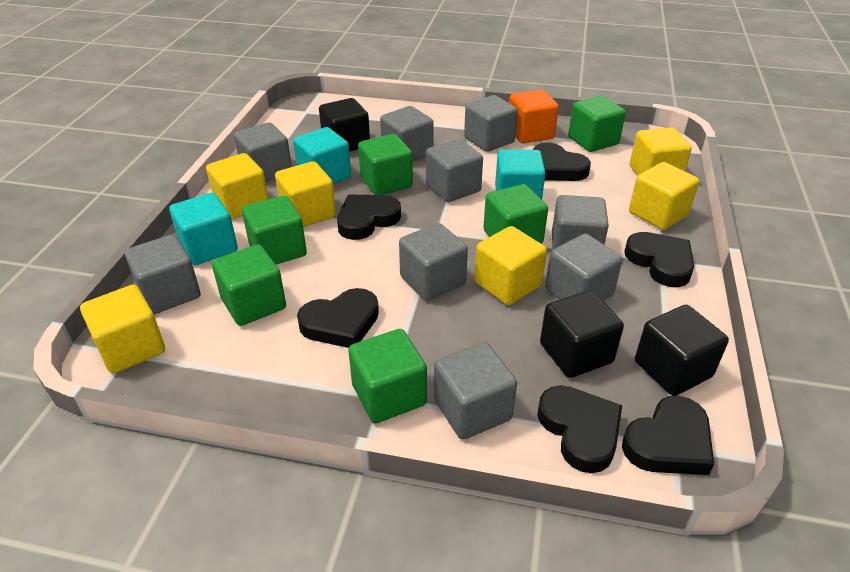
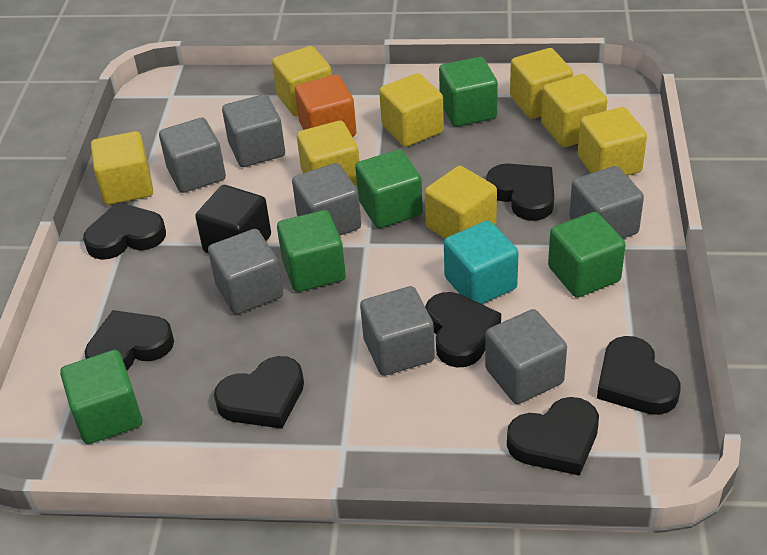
black cube: [319,98,370,152] [540,290,624,378] [635,305,729,396] = 3 -> [195,185,271,254] = 1
black heart: [297,288,379,348] [337,194,401,240] [533,143,591,181] [537,385,622,473] [622,396,714,475] [624,232,694,287] = 6 -> [83,202,166,260] [85,310,174,370] [214,356,304,429] [425,292,501,368] [486,164,554,221] [507,397,599,476] [597,336,681,415] = 7
green cube: [212,244,286,326] [242,196,307,264] [348,329,427,423] [358,134,413,195] [483,184,548,243] [568,96,626,152] = 6 -> [60,350,142,444] [277,210,346,292] [355,150,423,228] [439,57,498,127] [548,212,626,298] = 5
grey cube: [125,234,200,314] [234,122,292,181] [380,106,434,162] [399,223,468,301] [426,139,483,202] [434,342,517,440] [464,95,518,152] [545,234,622,301] [552,195,609,250] = 9 -> [159,118,226,193] [208,229,283,314] [222,94,285,167] [292,163,361,236] [360,286,435,376] [485,309,567,404] [569,166,644,239] = 7
turquoise cube: [169,193,238,265] [293,127,351,184] [495,149,546,200] = 3 -> [444,220,519,304] = 1
yellow cube: [80,285,165,374] [206,153,268,219] [275,161,336,227] [474,226,547,305] [629,162,699,230] [630,127,692,176] = 6 -> [91,131,153,205] [272,46,332,116] [297,121,359,186] [379,73,444,147] [425,166,497,239] [510,48,573,119] [541,74,607,147] [578,107,647,176] = 8

